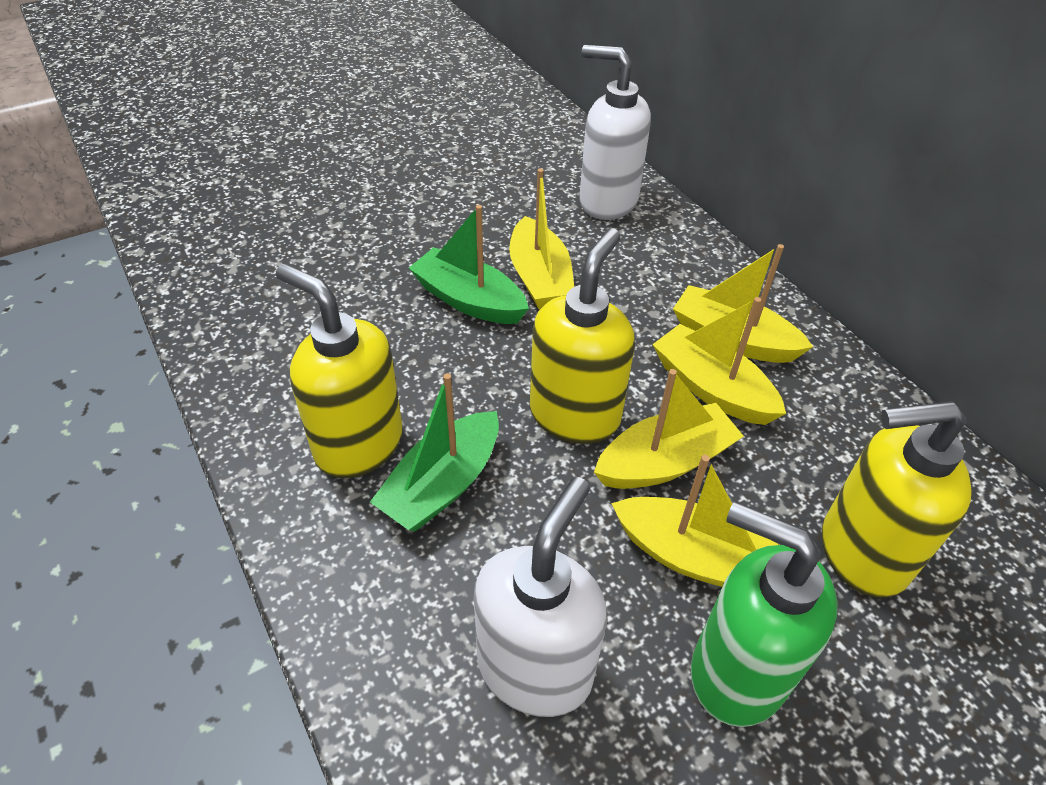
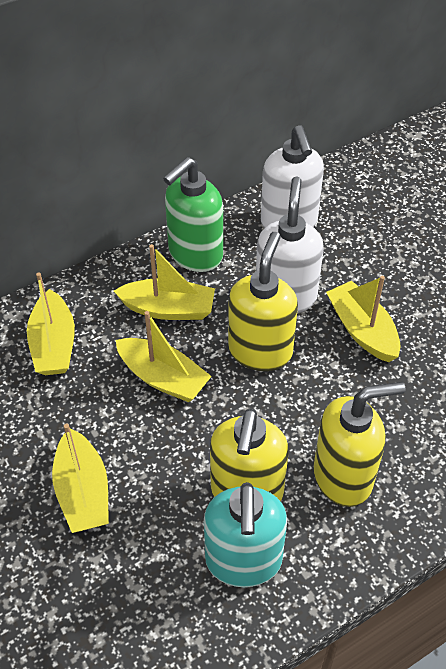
green boat: [370,373,499,531] [409,205,529,324] = 2 -> none = 0
turquoise soap dispenser: none = 0 -> [204,482,287,587] = 1

